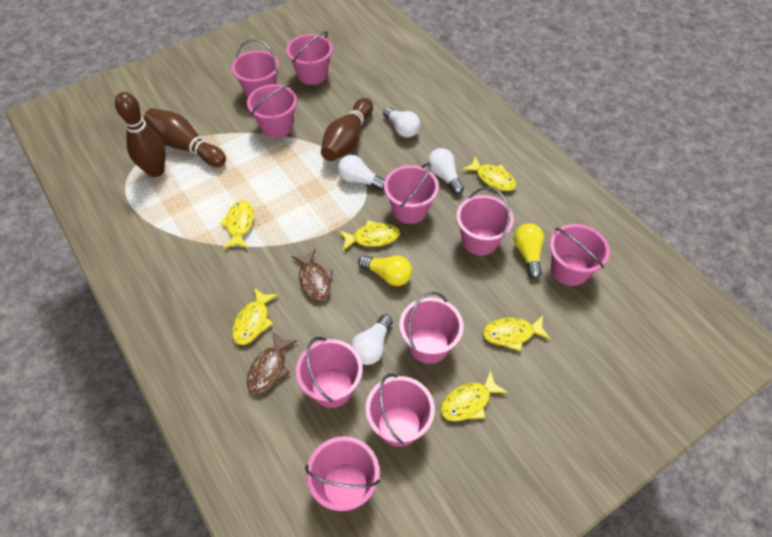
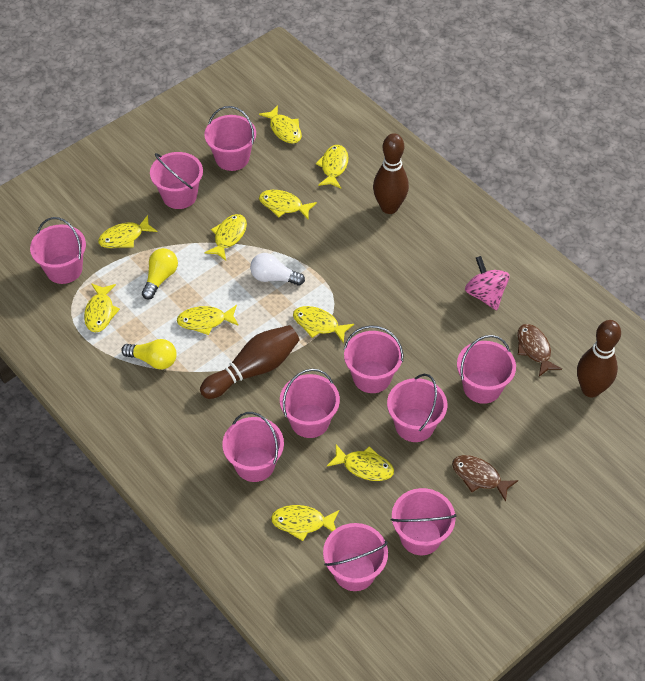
pink spinning top: none = 0 -> [465,256,510,310] = 1
white light bulb: [338,155,385,190] [351,314,393,365] [383,107,420,138] [427,148,464,194] = 4 -> [250,253,305,286] = 1
yellow fish: [220,200,254,248] [232,288,278,345] [339,220,400,250] [441,370,508,421] [462,157,516,191] [483,316,551,351] = 6 -> [84,283,120,332] [98,215,157,248] [177,305,239,335] [204,214,247,261] [259,105,302,144] [259,190,317,220] [271,505,340,541] [293,306,354,343] [316,145,348,188] [327,444,394,481] = 10

